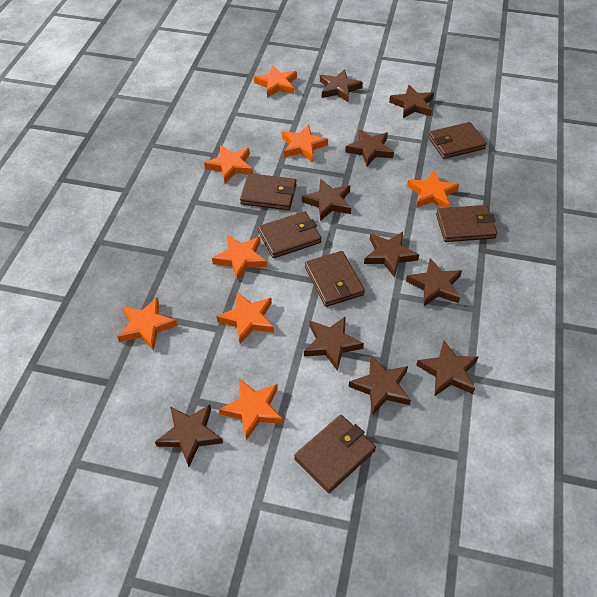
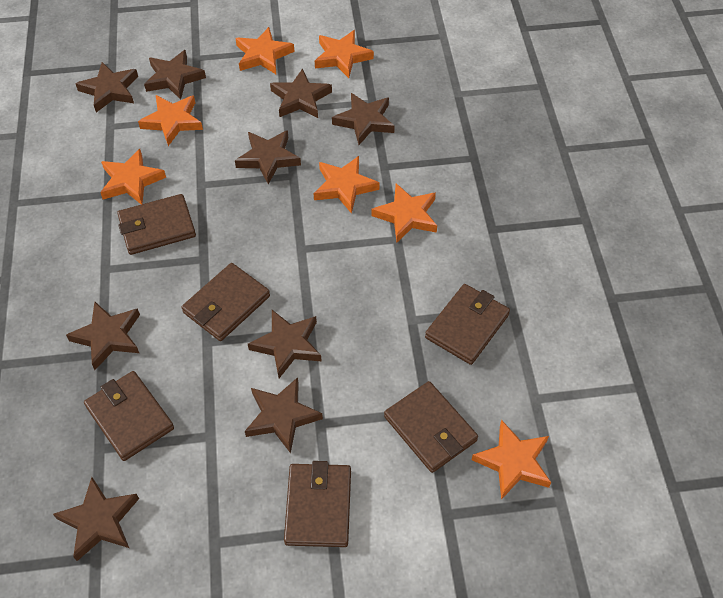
brown star: [155,405,223,467] [302,179,351,221] [304,316,364,371] [320,69,363,102] [345,129,394,166] [349,356,411,415] [364,232,419,277] [389,85,434,118] [406,258,462,306] [416,341,479,396] = 10 -> [53,477,139,561] [66,302,140,370] [75,62,138,112] [144,50,206,100] [235,130,301,184] [245,377,323,453] [248,310,322,378] [270,68,332,118] [332,93,395,145] = 9
orange star: [118,298,178,351] [204,145,253,183] [212,235,267,281] [216,292,274,344] [219,379,283,440] [254,65,297,98] [282,125,328,162] [407,170,459,208] = 8 -> [100,149,166,204] [138,95,203,146] [235,27,295,74] [313,156,379,214] [315,30,374,78] [371,183,437,243] [472,420,551,500] = 7

